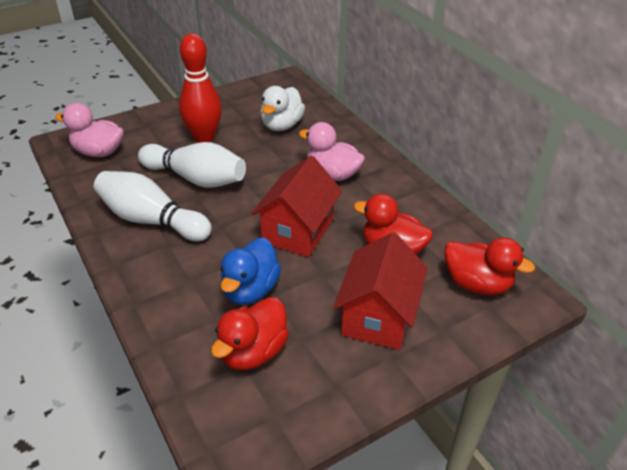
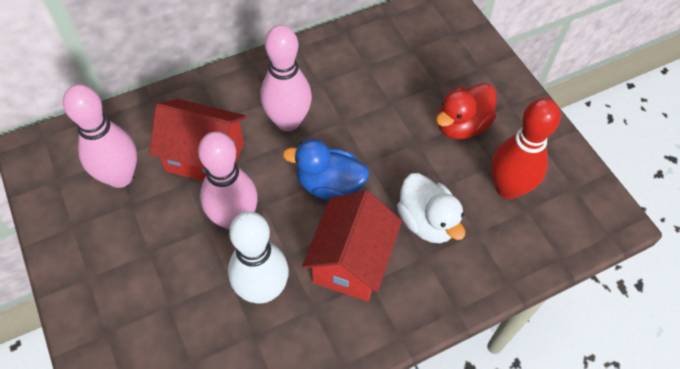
pink bowling pin: none = 0 -> [63,84,137,188] [198,132,258,230] [260,25,312,131] = 3
pink duck: [55,103,124,157] [299,122,365,181] = 2 -> none = 0
red duck: [211,297,289,370] [354,194,433,254] [444,237,535,295] = 3 -> [436,83,496,139] = 1
white bowling pin: [94,171,212,241] [138,142,246,188] = 2 -> [228,211,289,304] = 1

